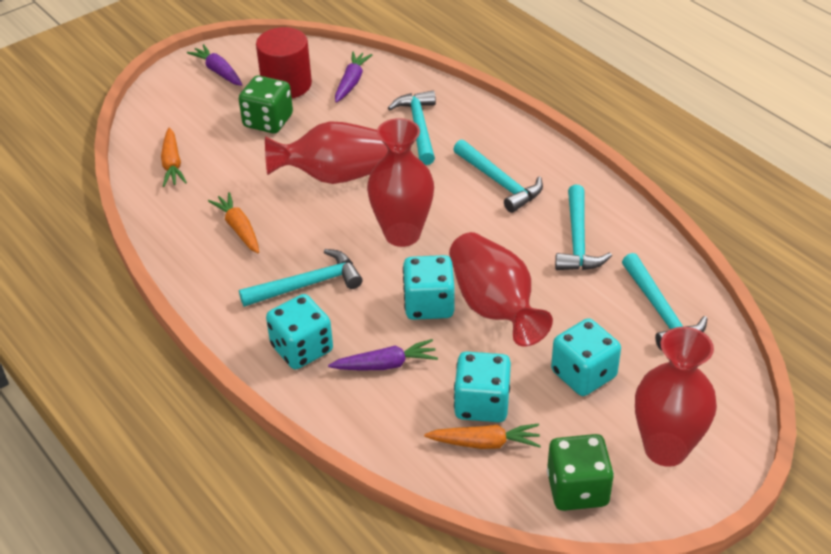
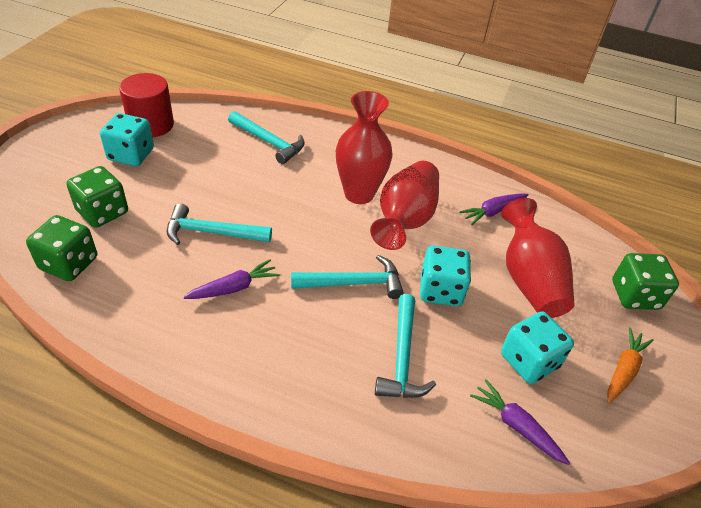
green dice: [239,75,293,133] [547,434,614,511] = 2 -> [26,215,97,281] [66,166,128,228] [612,253,679,310] = 3
orange carrot: [161,128,187,187] [208,192,259,253] [424,423,541,449] = 3 -> [607,327,654,403] = 1
red vase: [265,121,388,184] [367,118,434,247] [449,232,553,347] [635,327,717,467] = 4 -> [336,91,392,204] [370,161,439,250] [501,198,575,318] = 3
turquoise dice: [266,294,333,370] [403,255,454,320] [454,351,511,422] [551,318,621,396] = 4 -> [100,113,154,166] [420,246,471,306] [501,311,574,384] = 3
turquoise hammer: [239,249,363,307] [388,91,436,165] [453,140,543,213] [555,185,612,270] [622,253,707,350] = 5 -> [167,203,272,245] [228,111,305,164] [291,255,403,299] [375,294,436,398] = 4

